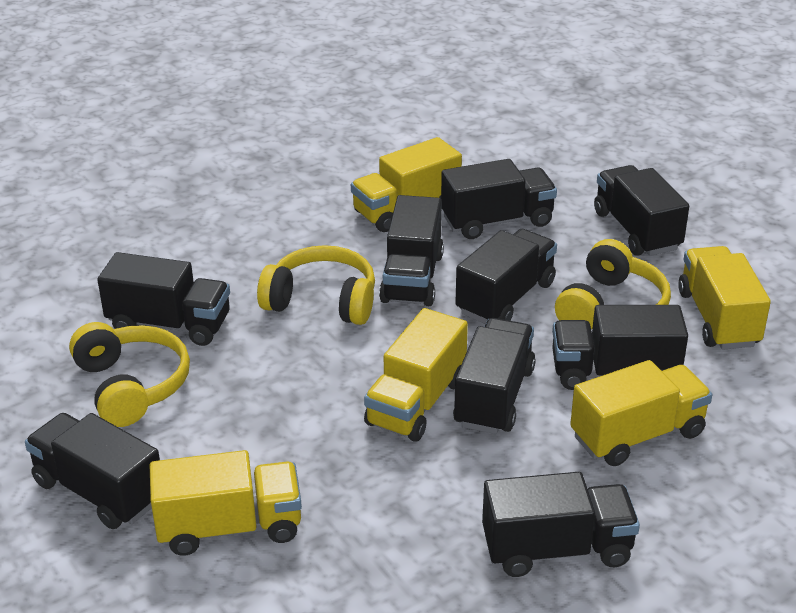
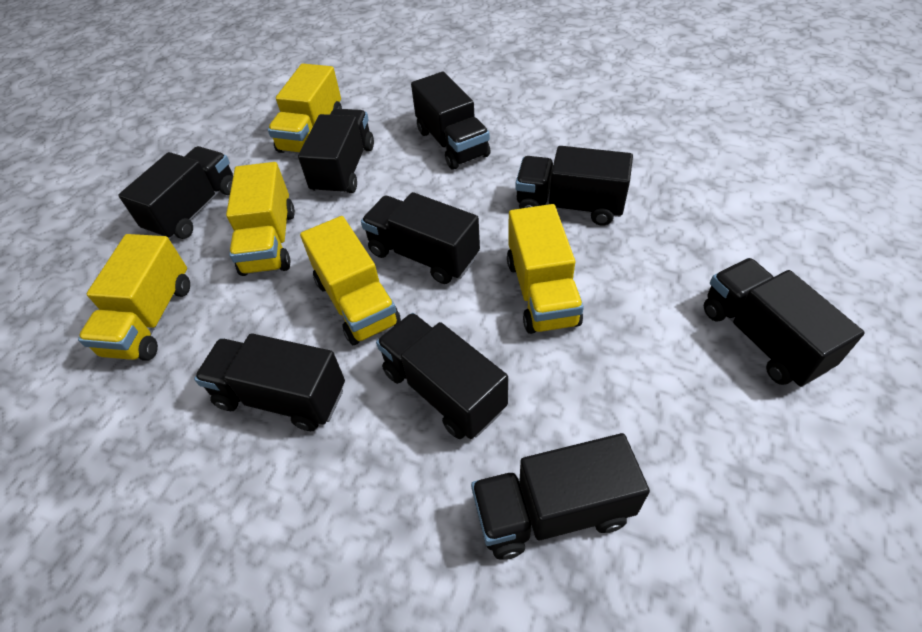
yellow headphones: [69,322,190,427] [257,245,375,325] [555,239,671,329] = 3 -> none = 0

